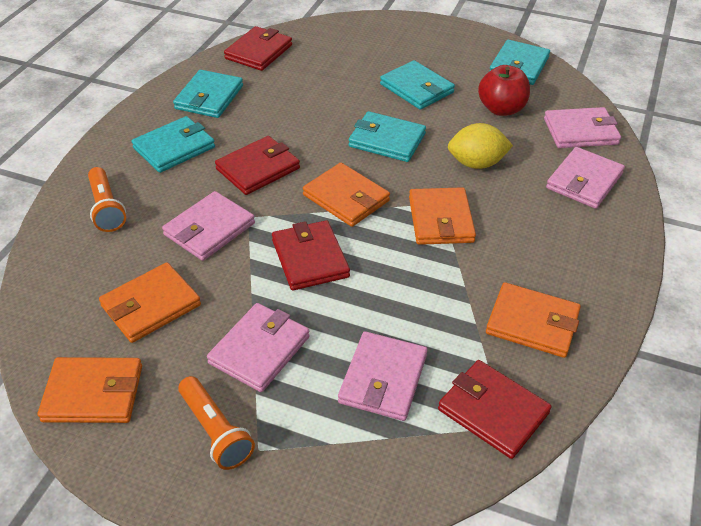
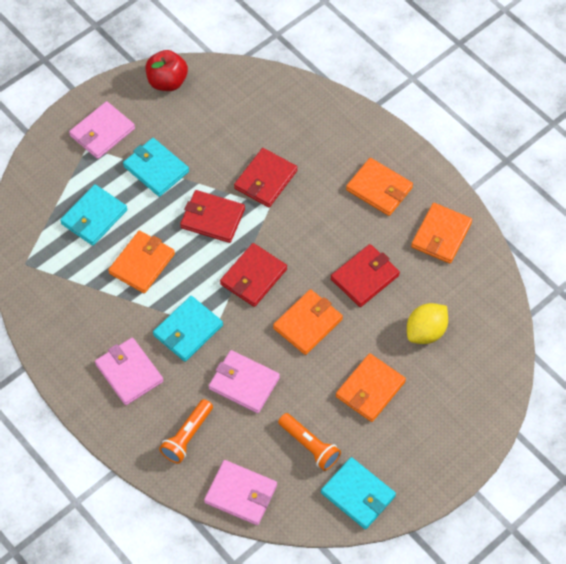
pink wallet: [162,191,255,261] [207,303,310,392] [338,331,427,421] [544,107,621,148] [546,147,625,209] = 5 -> [69,101,135,159] [95,338,163,405] [204,460,277,525] [209,350,280,413] = 4
turquoise wallet: [132,116,215,173] [173,70,243,118] [349,111,426,162] [380,60,455,110] [489,40,550,85] = 5 -> [60,184,127,246] [123,138,189,197] [153,296,223,362] [321,457,396,529] = 4

